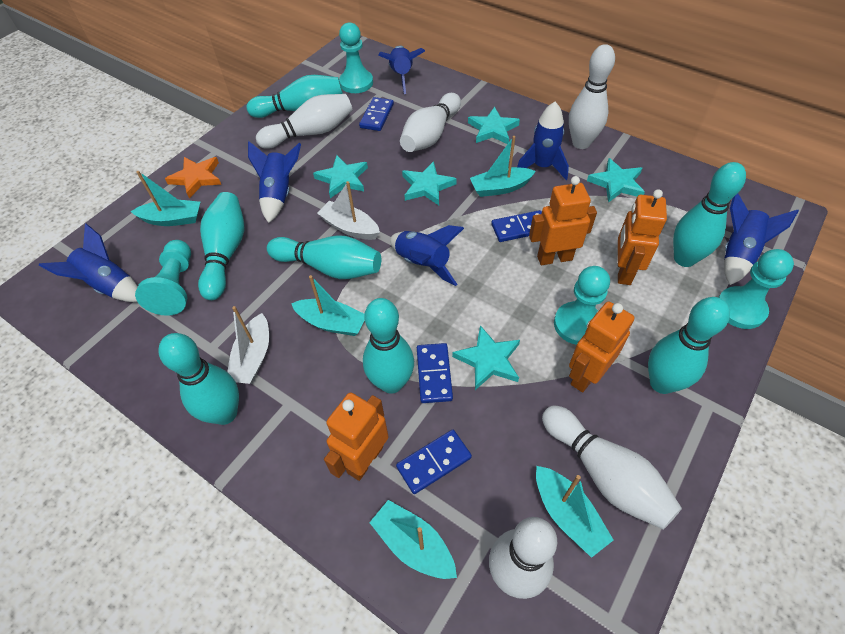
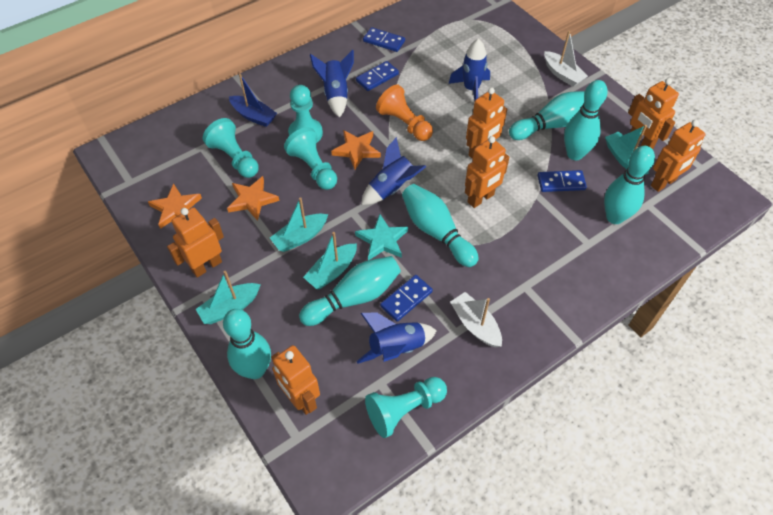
blue boat: none = 0 -> [229,74,277,127] = 1
blue rocket: [39,223,138,302] [248,141,301,223] [378,46,425,94] [390,225,464,286] [517,102,569,180] [724,193,799,285] = 6 -> [310,50,354,118] [357,312,437,364] [361,137,426,205] [448,38,490,102] = 4
orange pawn: none = 0 -> [376,84,433,141] = 1
orange robot: [324,392,389,481] [529,176,597,265] [569,301,634,392] [618,189,667,285] = 4 -> [167,207,224,278] [271,345,320,415] [465,136,510,208] [466,87,507,159] [628,78,679,149] [651,120,705,192] = 6
orange star: [165,157,221,199] = 1 -> [148,184,202,229] [227,176,279,221] [331,130,381,170] = 3
turquoise boat: [131,171,200,226] [291,275,365,336] [369,500,457,579] [470,136,536,197] [536,466,613,558] = 5 -> [196,271,261,324] [270,197,328,252] [303,232,357,289] [605,125,649,175] = 4
turquoise bowling pin: [158,333,239,425] [198,192,245,300] [247,75,343,118] [267,235,381,279] [363,298,414,394] [648,297,730,394] [673,162,746,267] = 7 -> [223,309,271,379] [299,256,401,326] [402,184,479,267] [509,91,585,140] [564,80,608,160] [604,146,655,224] = 6
turquoise star: [313,155,368,198] [402,161,457,205] [452,325,520,390] [468,107,520,144] [587,158,645,203] = 5 -> [355,214,408,260] = 1
white bowling pin: [256,94,353,149] [400,93,461,152] [489,517,557,599] [542,405,682,529] [569,44,615,149] = 5 -> none = 0

